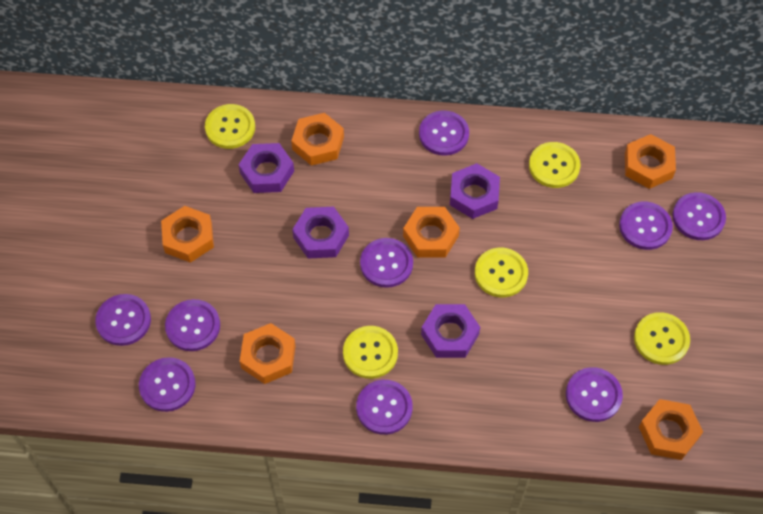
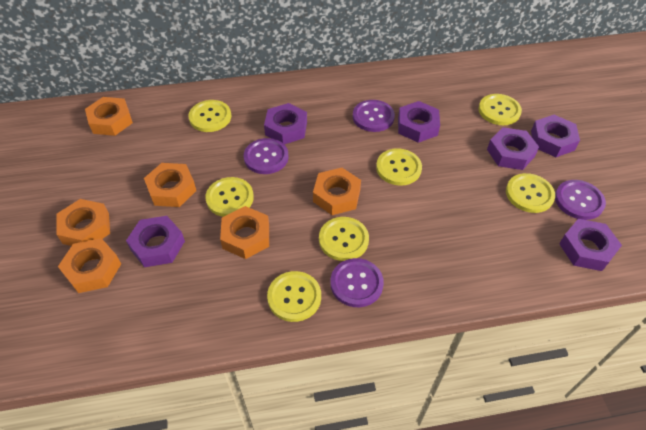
purple button: [95,294,151,346] [139,357,196,412] [165,299,220,351] [356,380,413,435] [360,238,413,288] [419,110,469,156] [566,367,623,422] [619,202,673,250] [672,192,726,240] = 9 -> [244,138,289,174] [330,258,384,307] [353,100,395,132] [555,180,606,220] = 4
purple nut: [238,143,294,193] [292,207,349,259] [421,304,480,358] [450,163,500,219] = 4 -> [126,216,185,267] [264,103,307,144] [398,101,440,143] [487,127,539,170] [531,115,580,157] [559,219,622,271] = 6
yellow button: [205,104,255,149] [343,326,398,379] [475,247,528,298] [529,142,581,188] [634,312,690,365] = 5 -> [188,100,231,132] [205,177,254,217] [267,271,321,322] [319,217,369,261] [376,148,422,186] [478,94,522,125] [506,173,555,213] = 7

